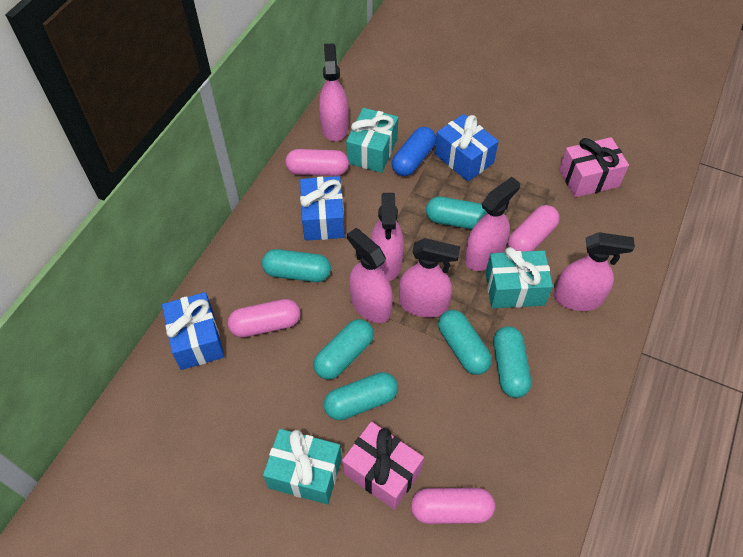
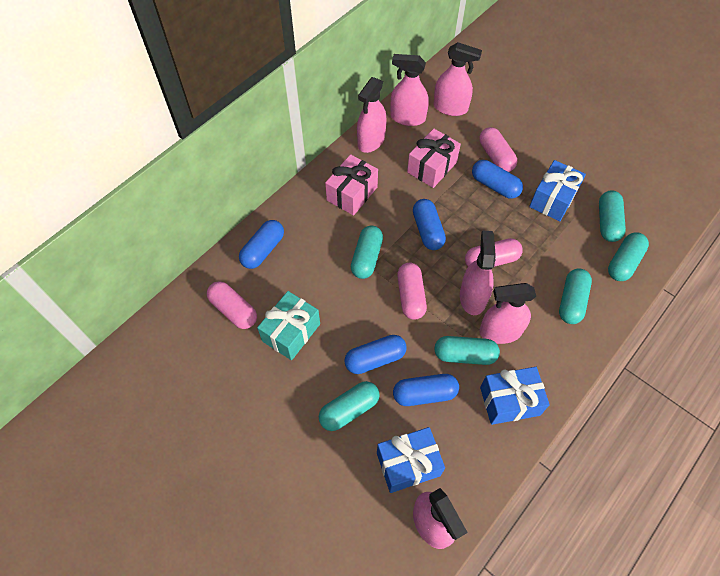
blue capsule: [392,127,436,176] = 1 -> [239,220,284,269] [344,335,407,374] [393,374,459,406] [413,199,446,250] [472,160,523,199] = 5
turquoise gift: [263,429,342,504] [346,108,398,173] [485,247,553,308] = 3 -> [257,291,320,360] = 1

